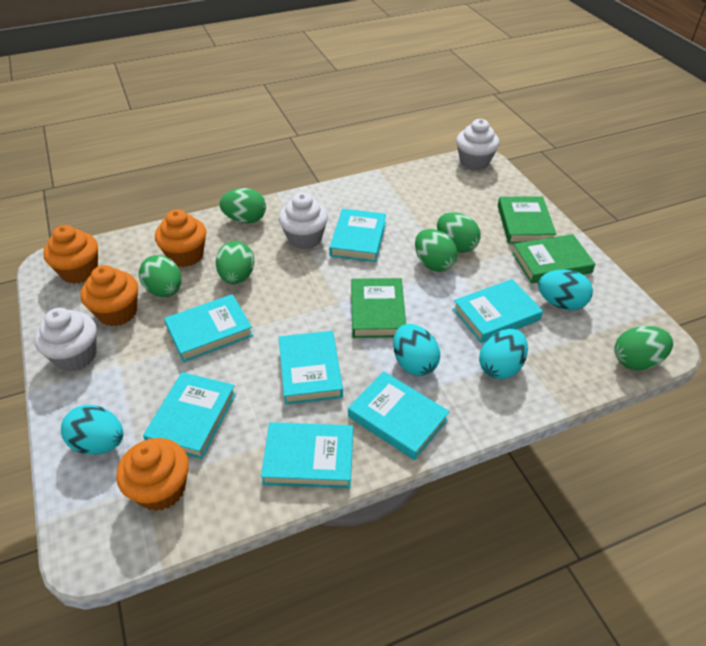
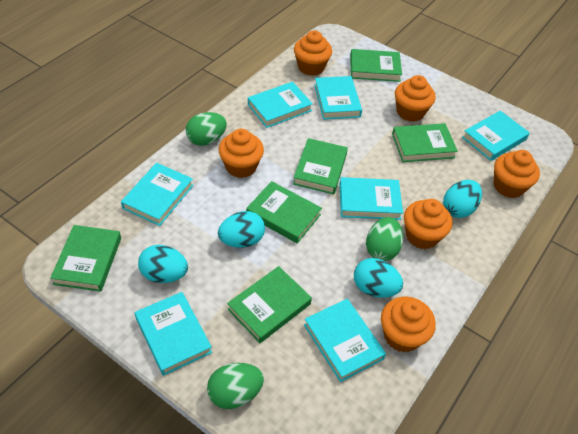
green book: [351,278,406,338] [498,196,557,244] [512,234,595,284] = 3 -> [50,225,121,292] [227,266,312,343] [246,181,322,244] [293,138,348,194] [350,49,402,82] [392,123,458,162] = 6
green egg: [139,255,181,297] [215,241,255,284] [219,188,266,223] [415,229,458,272] [437,212,481,253] [614,326,673,370] = 6 -> [186,112,227,146] [207,363,264,409] [366,217,403,261] = 3
orange cupcake: [43,225,98,284] [81,265,138,326] [116,438,189,511] [155,209,206,267] = 4 -> [219,129,264,178] [294,30,332,76] [381,297,436,353] [395,75,435,122] [404,199,452,249] [494,150,540,198] = 6
white cupcake: [34,308,97,371] [279,193,328,249] [456,119,500,170] = 3 -> none = 0

